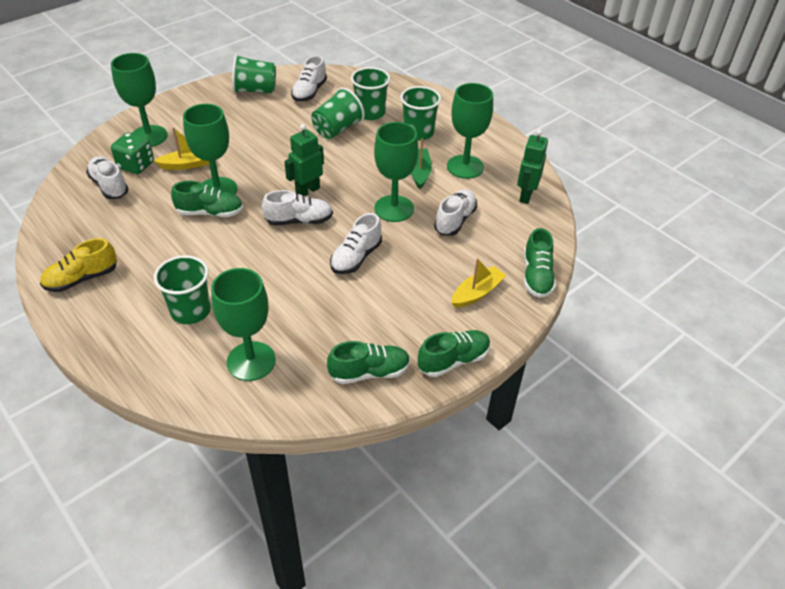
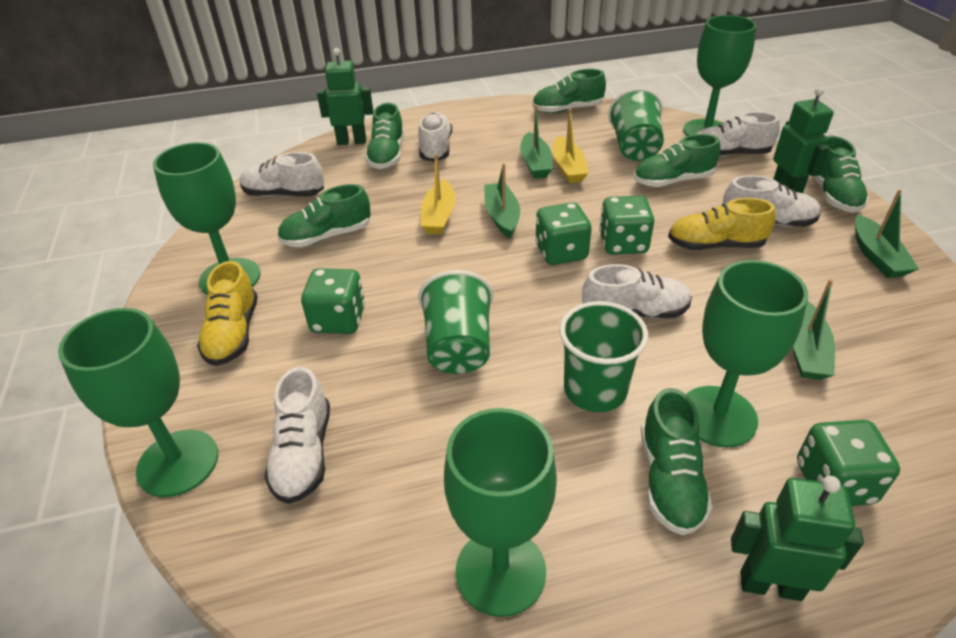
green boat: [411,139,432,189] = 1 -> [484,163,520,239] [520,105,553,179] [792,279,835,380] [855,189,919,278] = 4
green cup: [154,255,211,324] [232,54,276,93] [312,87,365,139] [351,67,390,120] [400,86,441,141] = 5 -> [418,270,493,374] [559,301,648,412] [608,88,664,161] = 3
green dice: [111,132,154,174] = 1 -> [301,268,365,334] [535,202,592,265] [599,196,654,255] [797,420,900,506] = 4
green robot: [284,124,324,196] [517,129,548,204] = 2 -> [317,48,373,145] [731,476,864,601] [773,87,834,193] = 3
green shoe: [171,181,243,217] [327,341,410,384] [418,330,491,377] [524,228,556,298] = 4 -> [277,184,371,247] [365,103,404,169] [532,69,606,113] [634,134,721,187] [641,388,712,535] [813,136,869,213] = 6
white shoe: [86,156,129,199] [262,190,333,226] [291,55,327,102] [330,213,382,274] [434,189,477,236] = 5 -> [240,152,324,197] [264,367,330,504] [418,112,452,162] [582,264,692,318] [697,112,780,157] [723,175,821,227] = 6
yellow shoe: [40,238,117,292] = 1 -> [197,261,258,366] [668,198,776,250] = 2

